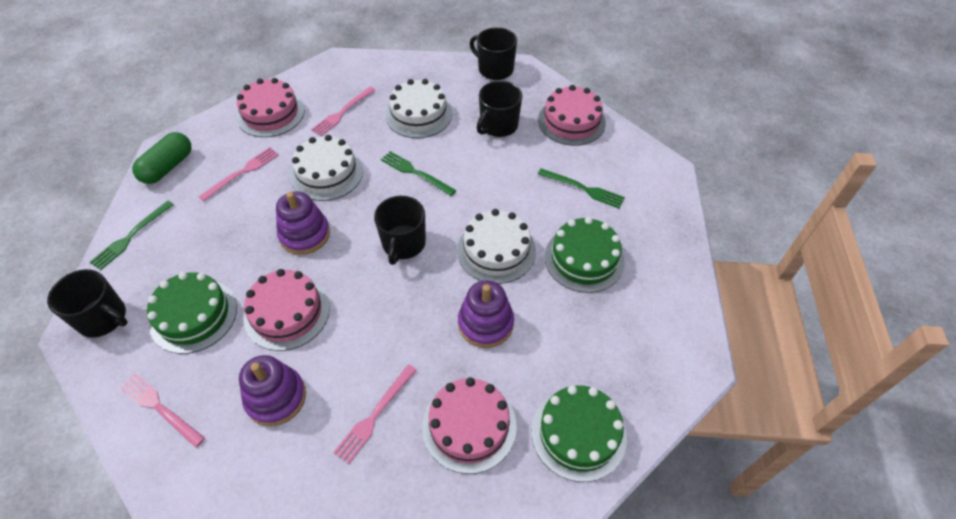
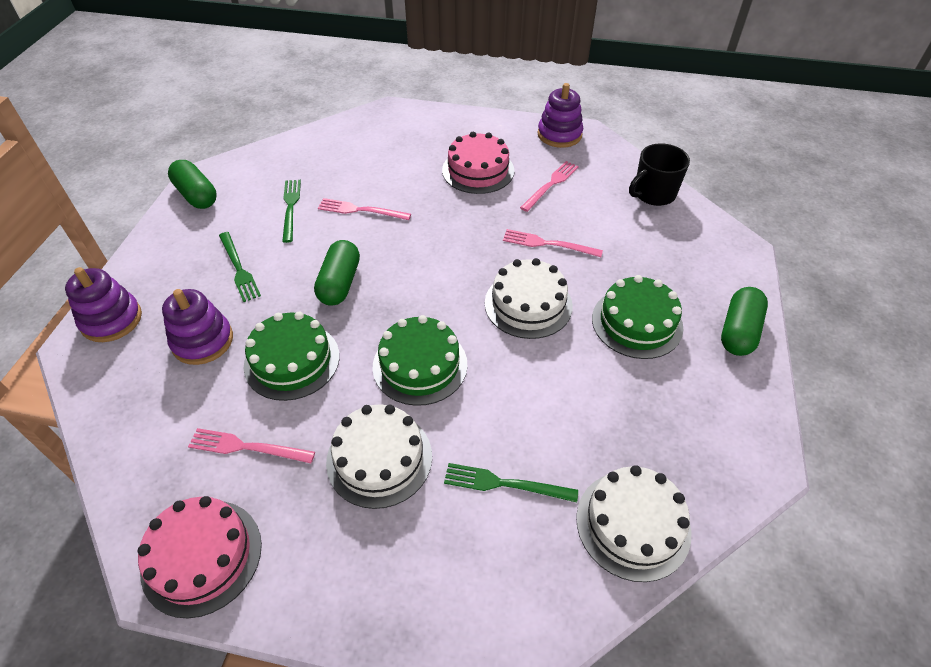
black mug: [47,269,128,338] [374,196,426,265] [470,27,517,80] [477,81,522,137] = 4 -> [629,143,690,206] = 1
green capsule: [132,132,191,184] = 1 -> [168,160,217,209] [314,240,360,306] [721,287,768,356] = 3
pink cake: [237,78,304,137] [244,269,330,351] [422,377,517,474] [538,85,606,146] = 4 -> [138,496,262,618] [442,132,515,194] = 2

